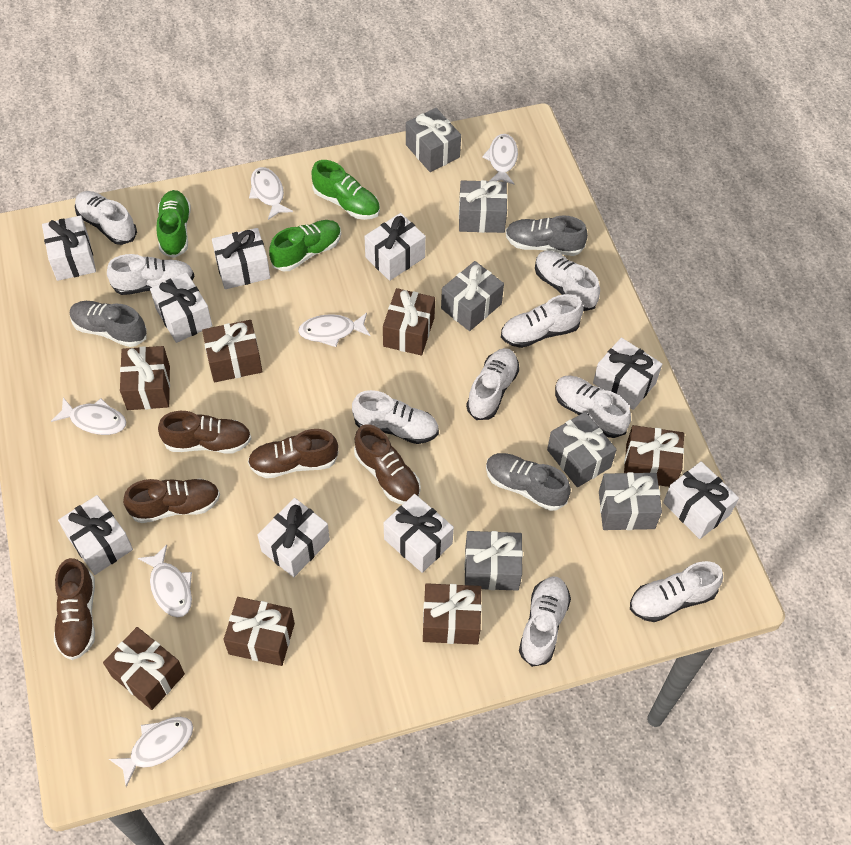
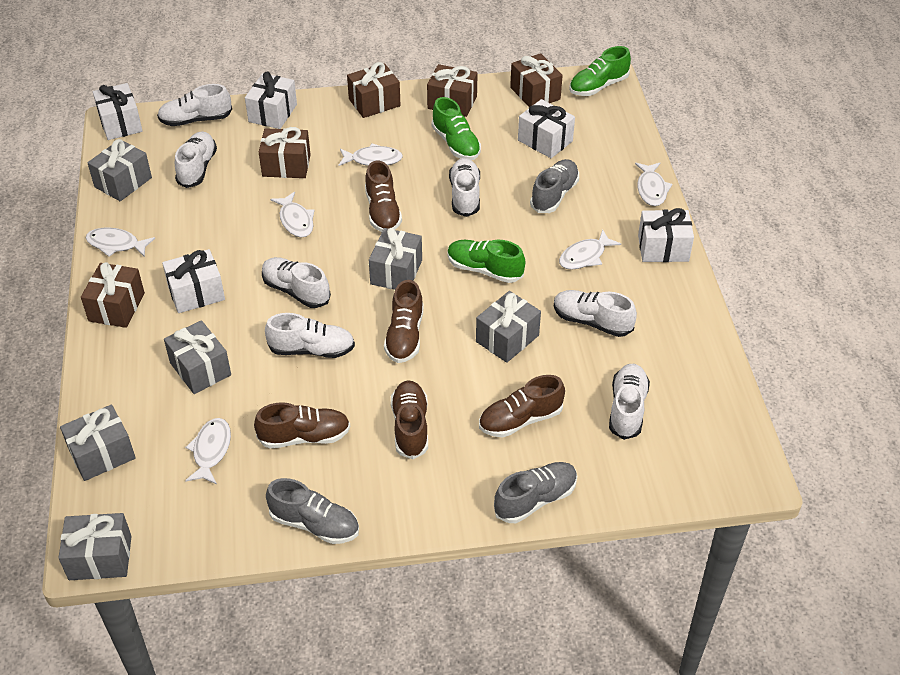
brown gift: [103,627,185,710] [120,346,170,410] [202,320,263,382] [223,597,295,666] [383,288,435,355] [423,583,482,645] [624,425,684,487] = 7 -> [81,262,145,328] [259,127,311,178] [347,62,401,118] [427,64,478,117] [510,53,563,107] = 5
white gift: [42,215,96,281] [58,495,133,575] [150,272,212,343] [212,228,270,289] [258,498,330,577] [364,213,426,281] [384,494,454,573] [593,337,662,410] [663,461,739,539] = 9 -> [93,83,143,140] [162,249,225,313] [245,72,297,129] [518,99,575,158] [638,208,694,262] = 5
white shoe: [75,191,137,245] [107,254,194,295] [352,390,439,444] [466,348,519,420] [501,294,583,348] [519,577,571,667] [535,251,600,311] [555,375,631,438] [630,561,723,622] = 9 -> [157,84,232,126] [175,131,217,188] [262,257,331,308] [265,313,355,358] [449,158,480,217] [554,290,637,337] [609,364,650,440] = 7

